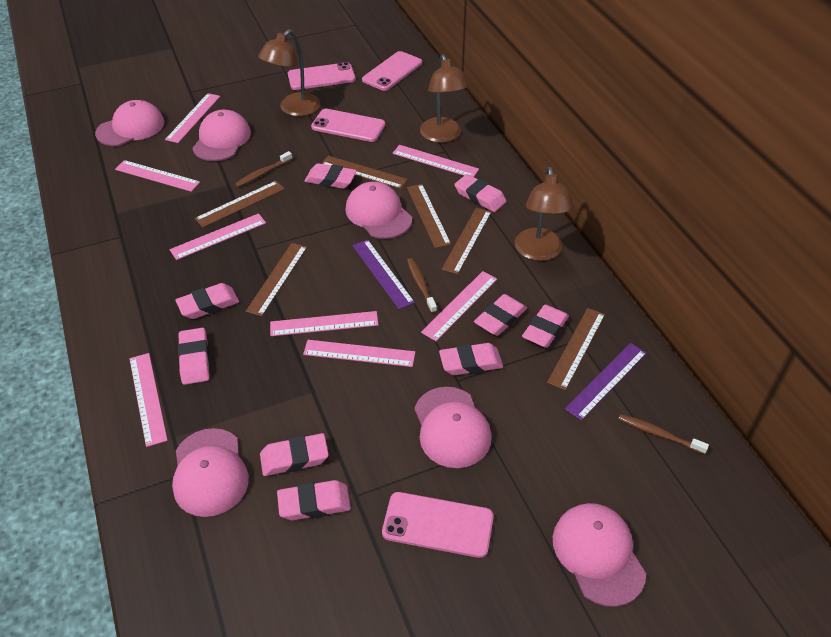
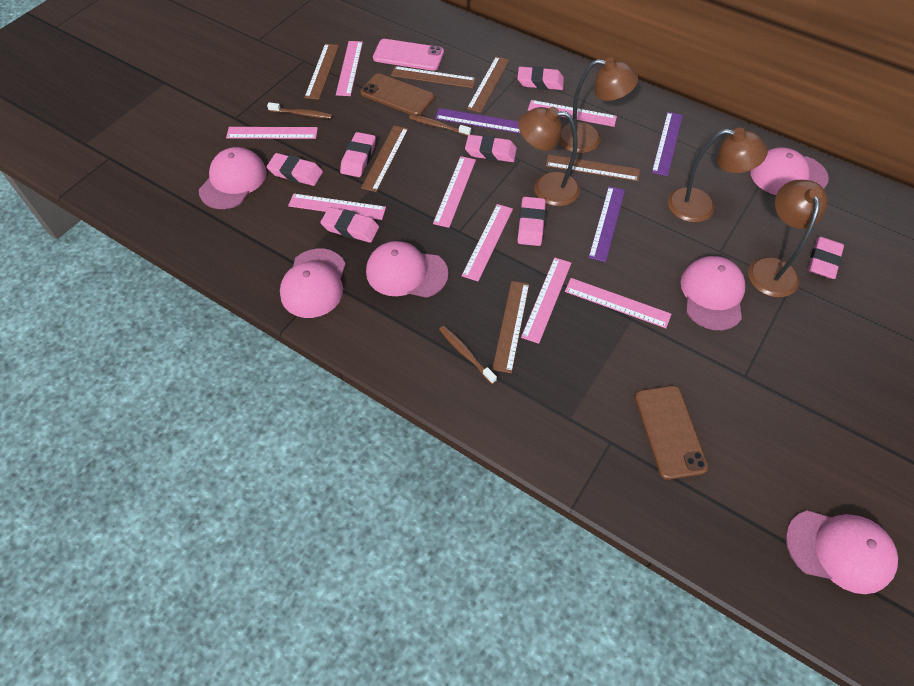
brown lamp: [258,29,320,116] [420,54,470,143] [515,167,575,261] = 3 -> [518,107,580,206] [559,57,638,153] [668,128,768,222] [748,180,828,297] = 4
brown phone: none = 0 -> [360,73,435,116] [635,386,708,480] = 2
pink eraser: [175,283,239,319] [178,328,210,385] [260,433,329,476] [277,480,351,520] [304,163,357,189] [439,343,503,375] [454,174,506,212] [474,294,527,336] [522,305,569,348] = 9 -> [267,153,323,186] [320,207,379,243] [340,132,376,177] [465,135,517,162] [517,66,564,90] [518,197,546,246] [808,237,844,279] = 7
pink phone: [288,62,356,90] [311,109,385,142] [362,51,422,91] [382,492,494,558] = 4 -> [373,39,444,71] = 1
purple ruler: [353,240,415,309] [565,343,647,421] = 2 -> [435,108,521,134] [588,186,625,262] [652,112,683,176] = 3

